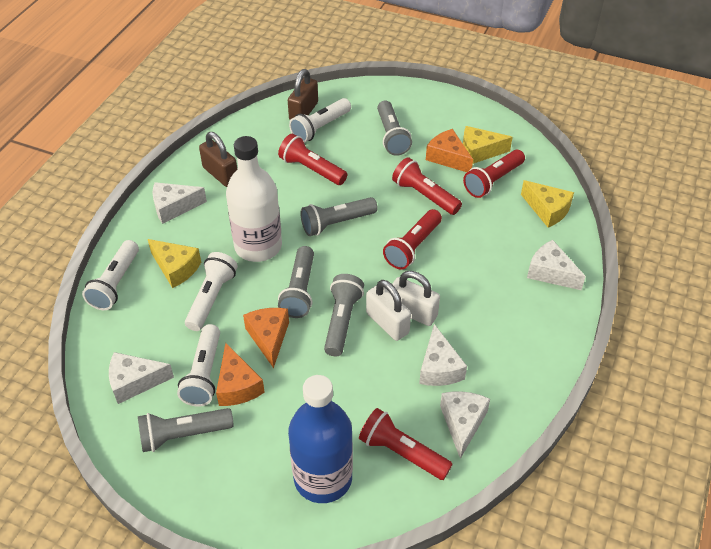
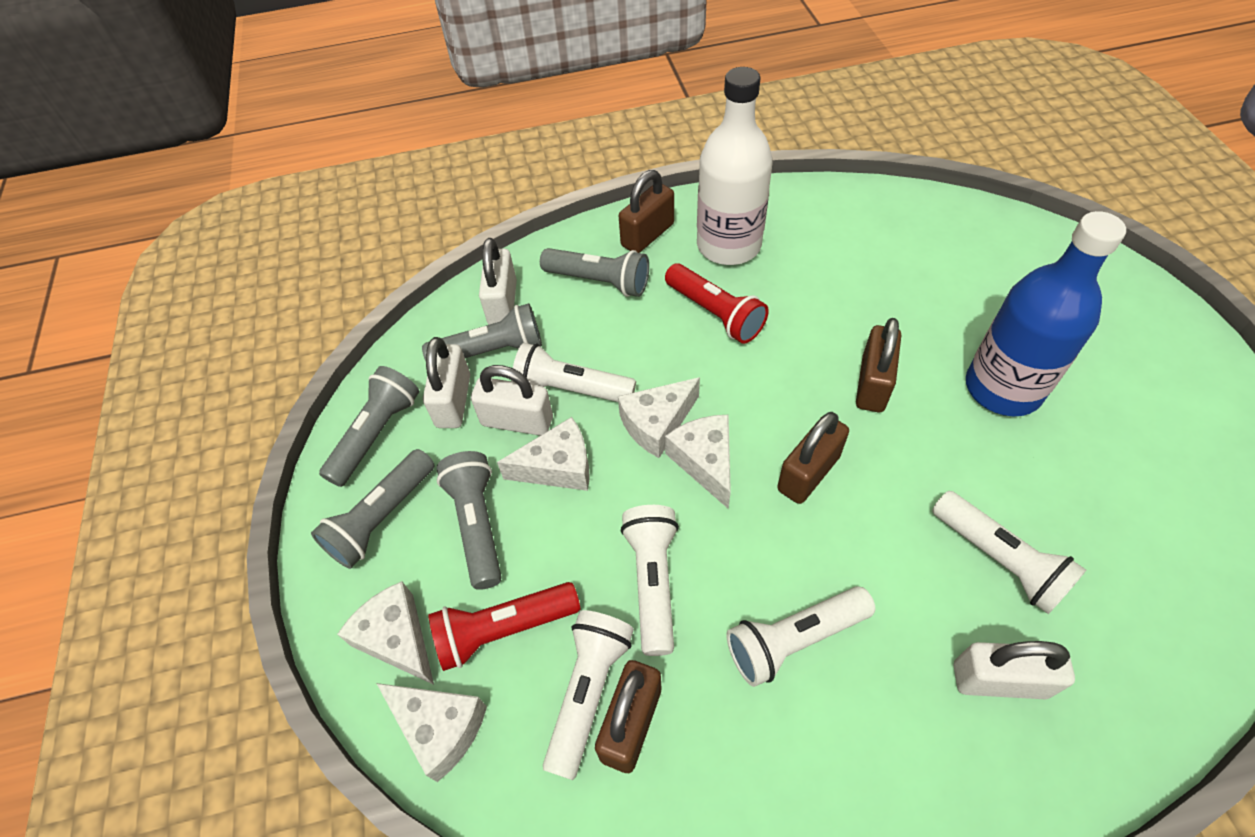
brown padlock: [199,132,237,187] [288,69,318,120] = 2 -> [595,660,661,773] [619,170,674,253] [777,412,849,504] [856,318,901,412] = 4
orange cheese: [216,343,265,406] [243,308,289,368] [426,129,473,172] = 3 -> none = 0
red flashlight: [278,134,347,185] [359,408,453,480] [383,209,442,270] [392,157,462,215] [463,150,525,198] = 5 -> [428,582,580,671] [665,263,769,344] = 2
white flashlight: [82,240,139,310] [177,324,220,407] [185,252,238,331] [289,98,351,143] = 4 -> [512,343,636,402] [543,610,634,780] [621,505,679,656] [726,586,875,687] [932,491,1086,614] = 5
white padlock: [366,280,411,341] [392,271,440,326] = 2 -> [423,337,470,428] [471,365,553,436] [479,238,517,325] [954,641,1075,699] = 4
yellow cheese: [148,239,201,288] [463,126,513,164] [521,180,574,228] = 3 -> none = 0

